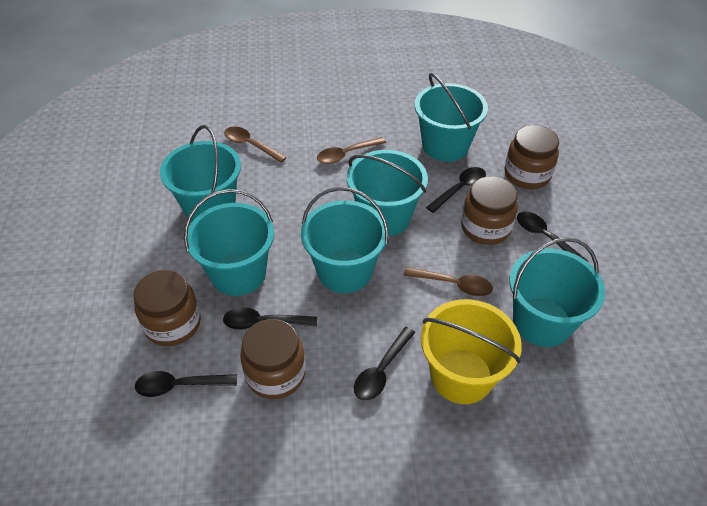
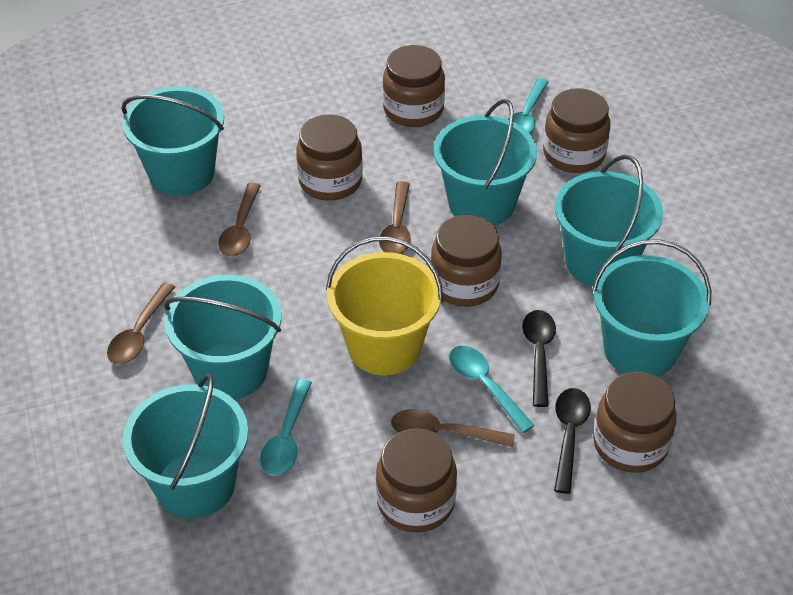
black spoon: [135,371,237,397] [223,307,317,330] [354,327,416,400] [426,167,486,213] [517,212,589,262] = 5 -> [522,310,556,407] [554,388,591,494] = 2
brown jar: [133,270,201,346] [240,319,306,399] [461,176,518,245] [505,125,559,189] = 4 -> [296,114,363,201] [376,428,457,533] [383,45,445,127] [430,215,502,307] [543,88,610,173] [593,372,677,473] = 6
brown spoon: [224,127,286,163] [317,137,386,164] [404,267,493,297] = 3 -> [107,283,175,364] [218,183,261,257] [379,181,411,254] [391,409,515,447] = 4
turquoise spoon: none = 0 -> [260,379,312,476] [449,346,535,433] [508,78,549,134] = 3

